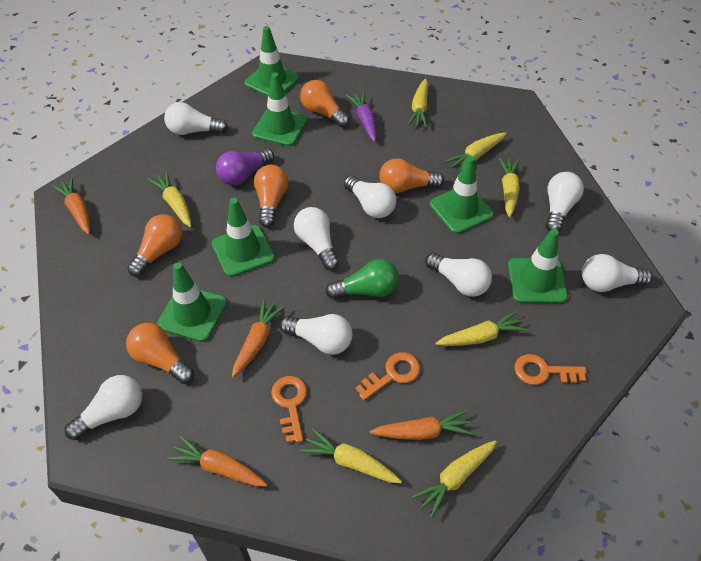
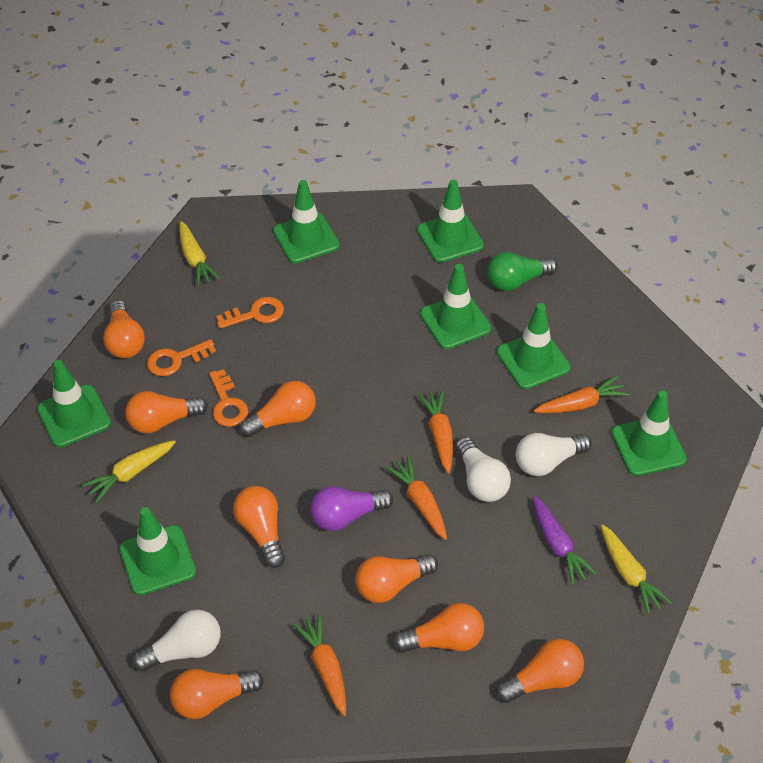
green traffic cone: [157,262,227,342] [212,198,275,277] [244,26,300,96] [252,72,308,146] [430,155,494,234] [508,229,568,303] = 6 -> [37,360,111,447] [120,507,196,595] [273,180,340,263] [417,179,484,263] [420,264,491,349] [497,303,570,389] [612,390,687,476] = 7
orange light bulb: [126,323,194,384] [127,214,182,277] [254,165,288,227] [300,80,350,127] [379,158,444,193] = 5 -> [103,300,145,358] [125,391,208,434] [170,669,264,719] [233,486,285,568] [240,381,316,437] [355,554,438,603] [393,603,484,653] [496,639,584,703] = 8
white light bulb: [65,375,142,440] [164,102,228,135] [280,314,352,355] [294,207,339,270] [344,176,396,218] [425,253,492,297] [546,172,584,231] [582,254,653,292] = 8 -> [132,609,221,672] [455,437,511,502] [516,433,591,476] = 3
yellow carrot: [148,171,191,227] [301,428,402,483] [407,79,428,128] [412,440,497,518] [436,311,527,346] [445,132,507,173] [499,158,520,217] = 7 -> [82,440,176,503] [179,221,221,286] [601,524,672,615] = 3

